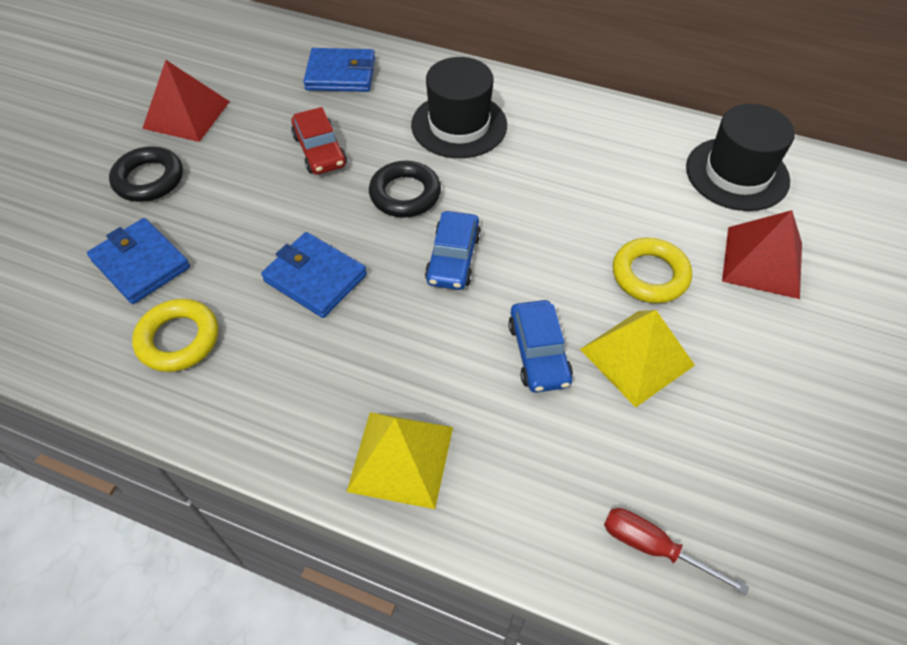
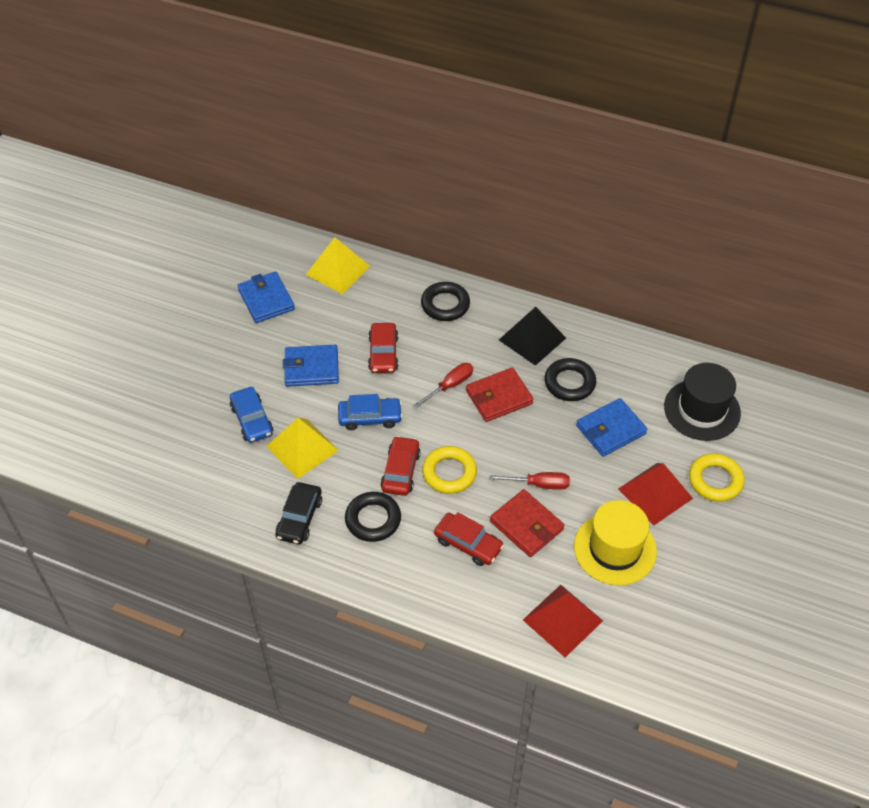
black car: none = 0 -> [275,482,322,544] = 1
black hat: [411,57,507,158] [686,104,795,211] = 2 -> [664,363,741,441] = 1
black pyramid: none = 0 -> [499,307,566,366] = 1
black ring: [109,146,183,202] [369,161,441,218] = 2 -> [345,492,401,542] [421,282,470,321] [544,358,596,401] = 3
red car: [291,107,347,175] = 1 -> [368,323,398,373] [380,436,421,496] [434,512,504,566] = 3
red screwdriver: [604,508,749,595] = 1 -> [413,363,473,408] [489,472,570,490] = 2
red wallet: none = 0 -> [466,368,534,422] [490,489,565,557] = 2
yellow hat: none = 0 -> [574,500,657,586] = 1

